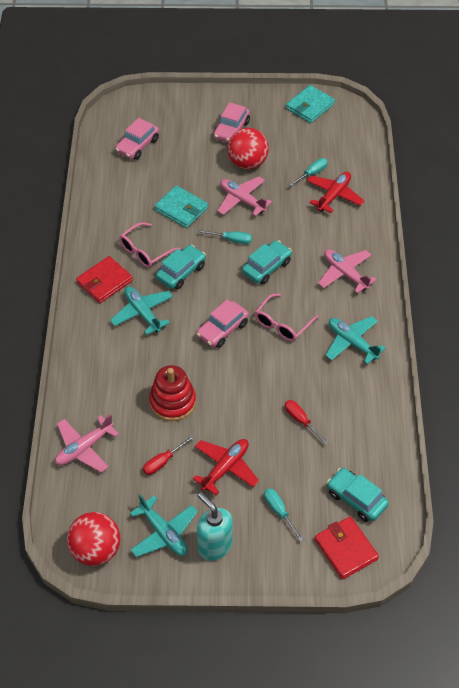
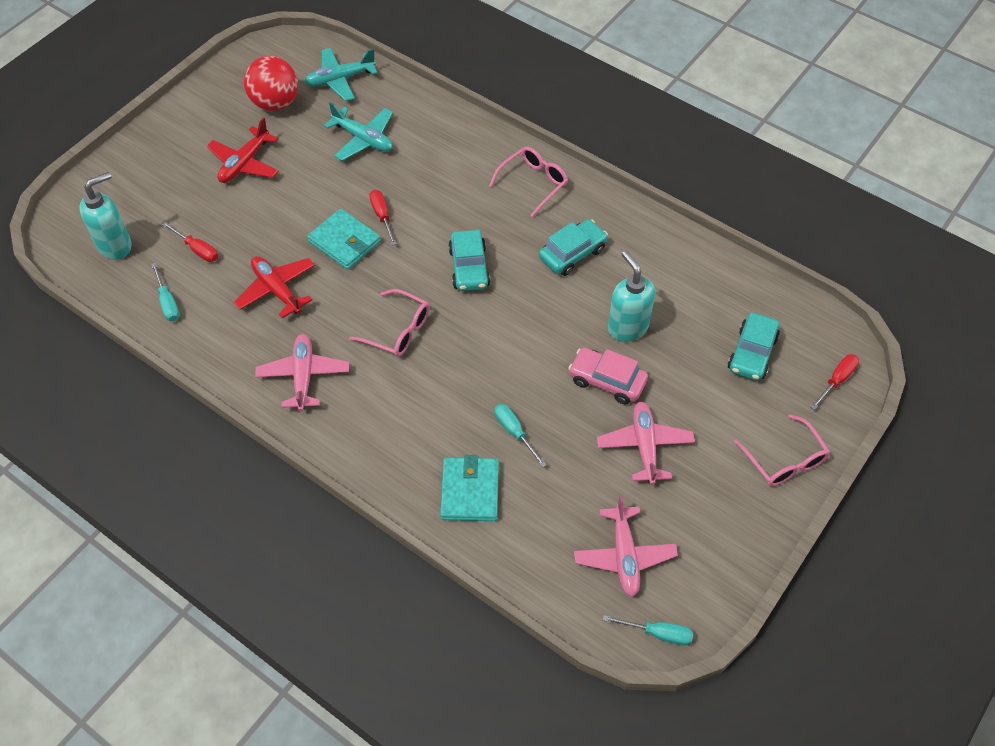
pink car: [115,118,159,160] [196,300,249,348] [213,102,250,143] = 3 -> [568,348,648,404] = 1
pink glasses: [119,222,181,268] [255,294,318,341] = 2 -> [349,289,429,357] [489,147,568,217] [734,414,830,486] = 3
red ball: [67,512,120,566] [227,128,269,169] = 2 -> [244,56,298,111] = 1
red screwdriver: [143,435,195,475] [285,400,328,445] = 2 -> [162,222,218,262] [369,190,397,245] [810,354,859,410] = 3
red stacking toy: [149,365,196,421] = 1 -> none = 0
red wallet: [76,256,133,303] [315,516,379,579] = 2 -> none = 0
turquoise plane: [110,286,173,335] [130,494,198,557] [325,316,386,364] = 3 -> [304,48,378,101] [324,102,393,161] = 2
turquoise soap dispenser: [197,492,233,561] = 1 -> [79,172,132,260] [608,251,655,342] = 2

